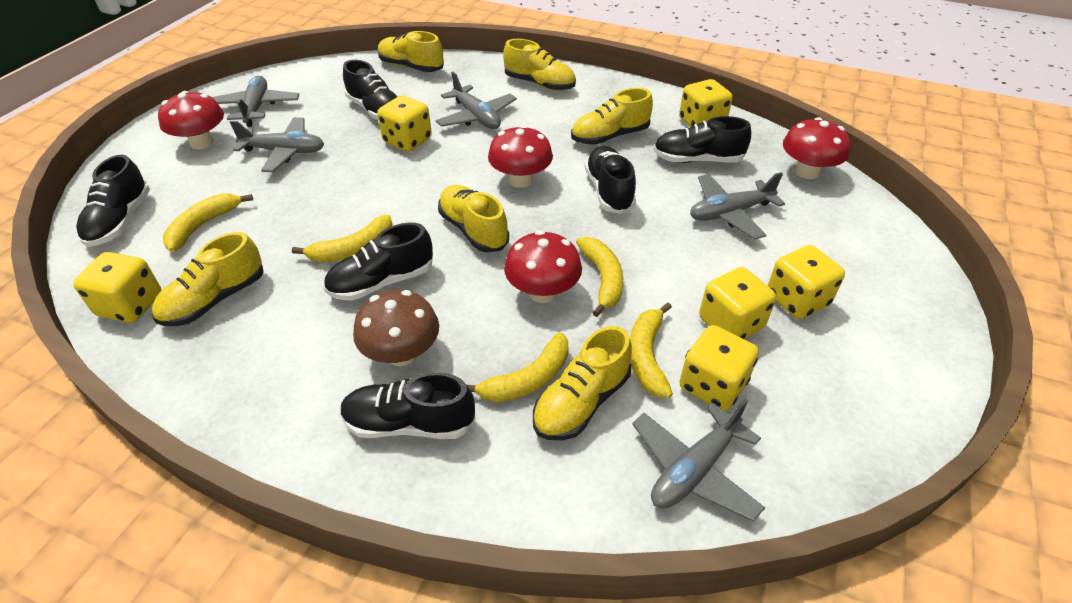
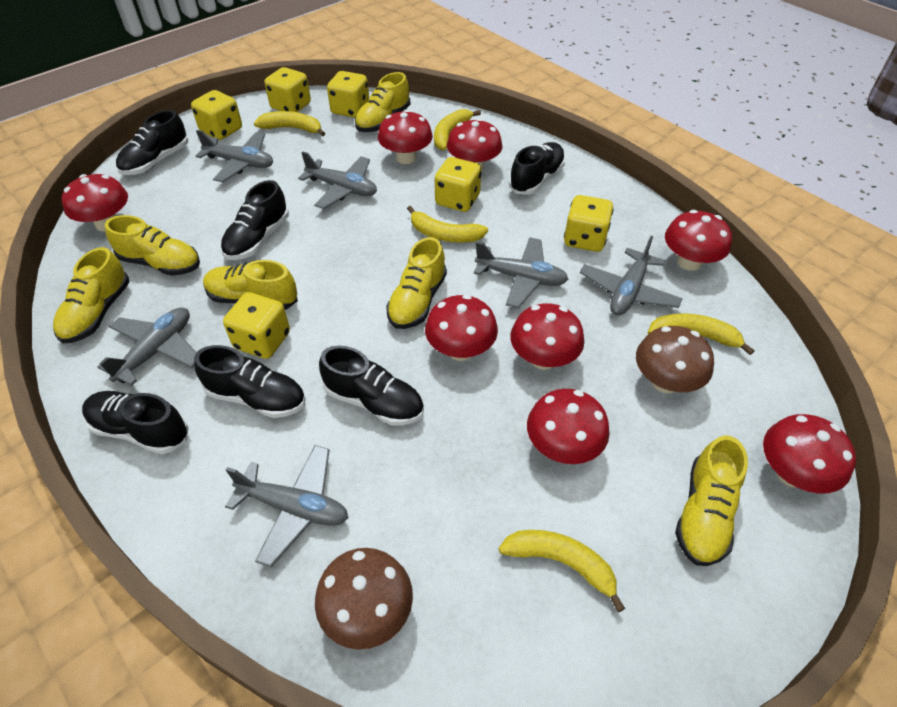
brown mushroom: [353,290,439,366] = 1 -> [315,548,413,650] [636,326,714,393] = 2
grey plane: [212,76,299,127] [230,117,324,172] [436,72,517,129] [632,398,765,522] [690,172,785,240] = 5 -> [98,307,197,386] [196,130,273,182] [225,445,348,567] [298,151,377,209] [474,237,568,308] [580,236,683,315] = 6
red mushroom: [158,91,224,150] [488,125,553,188] [504,230,582,303] [783,117,850,179] = 4 -> [61,174,128,231] [378,110,433,164] [425,295,498,361] [447,118,502,171] [510,303,584,370] [527,389,609,464] [665,210,732,271] [763,414,856,493] = 8

